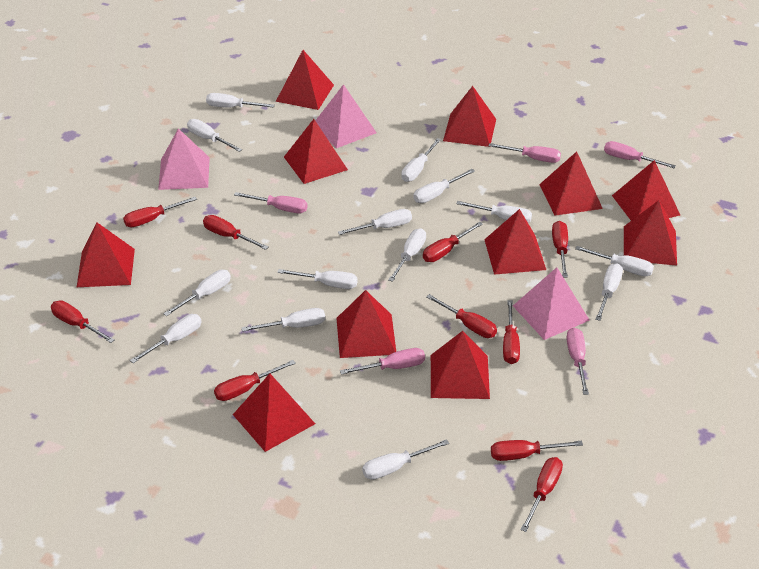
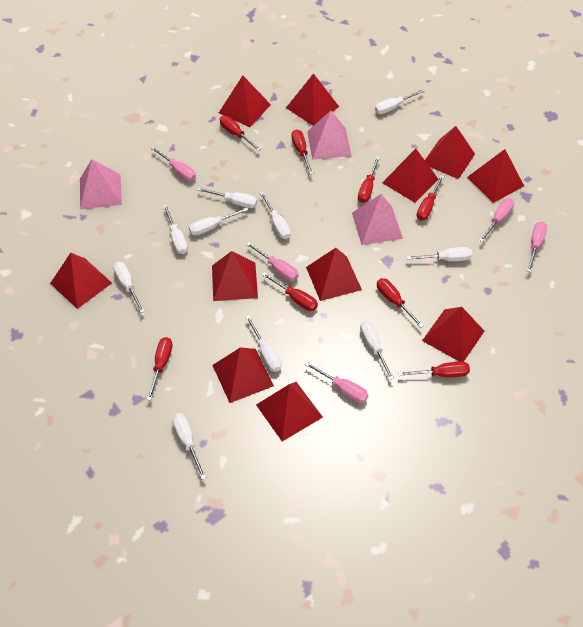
red screwdriver: [51,301,114,343] [123,197,197,227] [203,215,268,250] [214,360,296,401] [423,221,483,262] [427,294,497,338] [491,440,583,461] [503,300,520,364] [521,457,563,532] [552,221,568,277] = 10 -> [147,337,173,401] [220,116,261,151] [262,272,318,311] [291,129,313,174] [358,157,380,203] [377,278,423,328] [398,361,470,377] [417,175,444,221] = 8
white screwdriver: [130,314,201,363] [163,270,231,316] [187,119,242,152] [206,93,275,108] [242,308,325,332] [277,269,358,289] [338,209,412,235] [362,439,449,480] [388,228,426,282] [401,138,441,182] [413,169,475,203] [456,201,532,223] [575,246,654,277] [595,263,623,321] = 14 -> [113,262,145,313] [163,205,188,254] [172,413,206,479] [189,207,249,235] [197,188,257,208] [245,316,281,372] [260,192,291,239] [360,321,394,380] [375,89,425,114] [407,247,472,261] = 10

